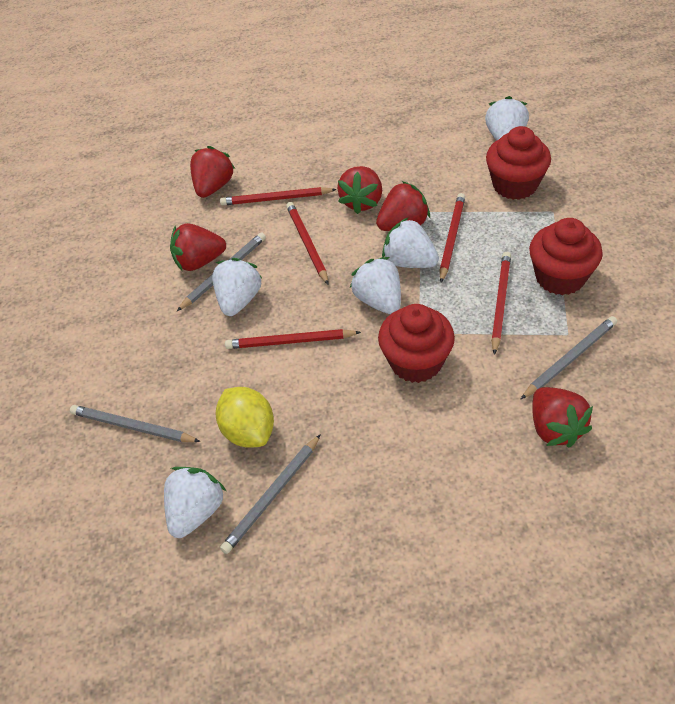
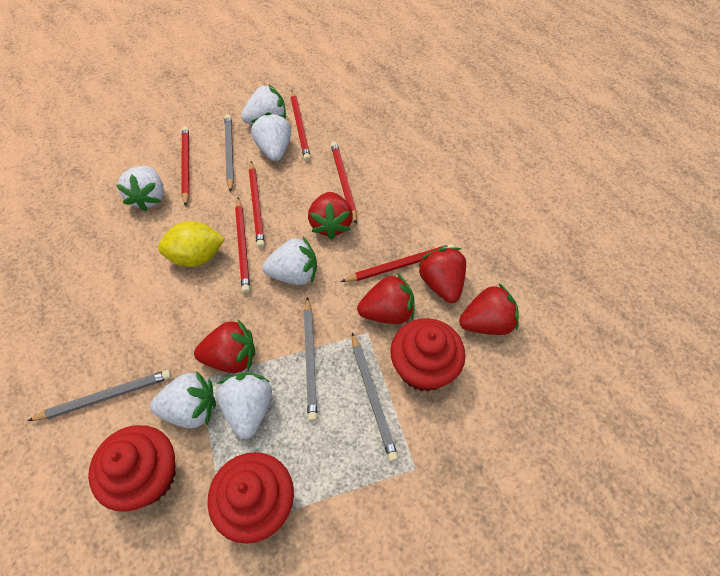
red pencil: [220,187,337,206] [225,329,361,349] [286,202,328,284] [440,193,465,283] [491,252,511,355] = 5 -> [182,126,190,207] [235,197,250,293] [249,161,265,248] [291,90,311,161] [331,141,357,224] [340,244,454,282] = 6
white strawberry: [164,467,226,538] [212,258,263,316] [350,257,401,314] [382,218,439,268] [485,96,529,141] = 5 -> [116,166,164,211] [150,371,216,428] [216,373,272,439] [241,84,286,124] [251,112,291,161] [262,237,317,285] = 6

